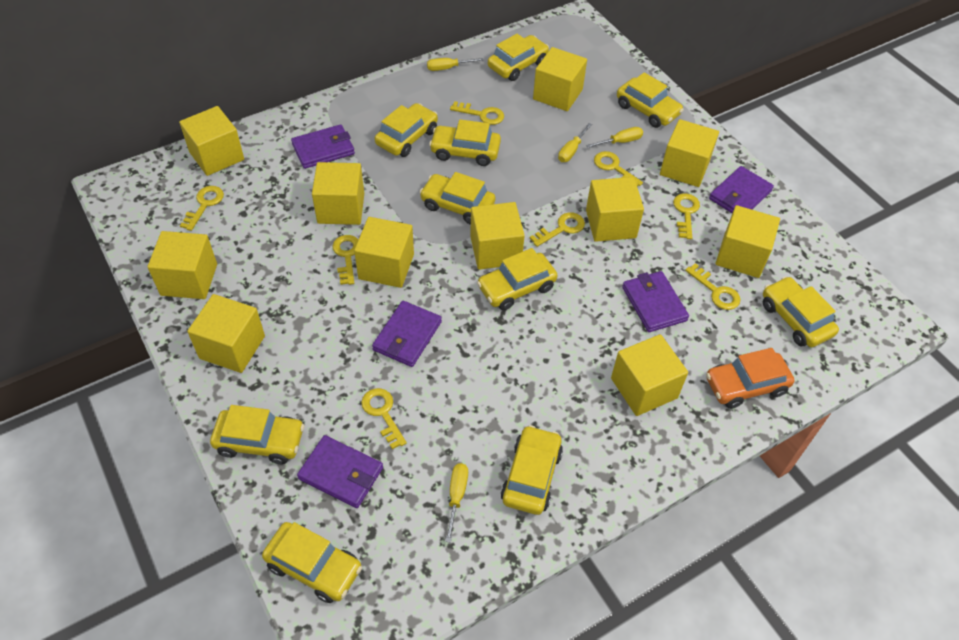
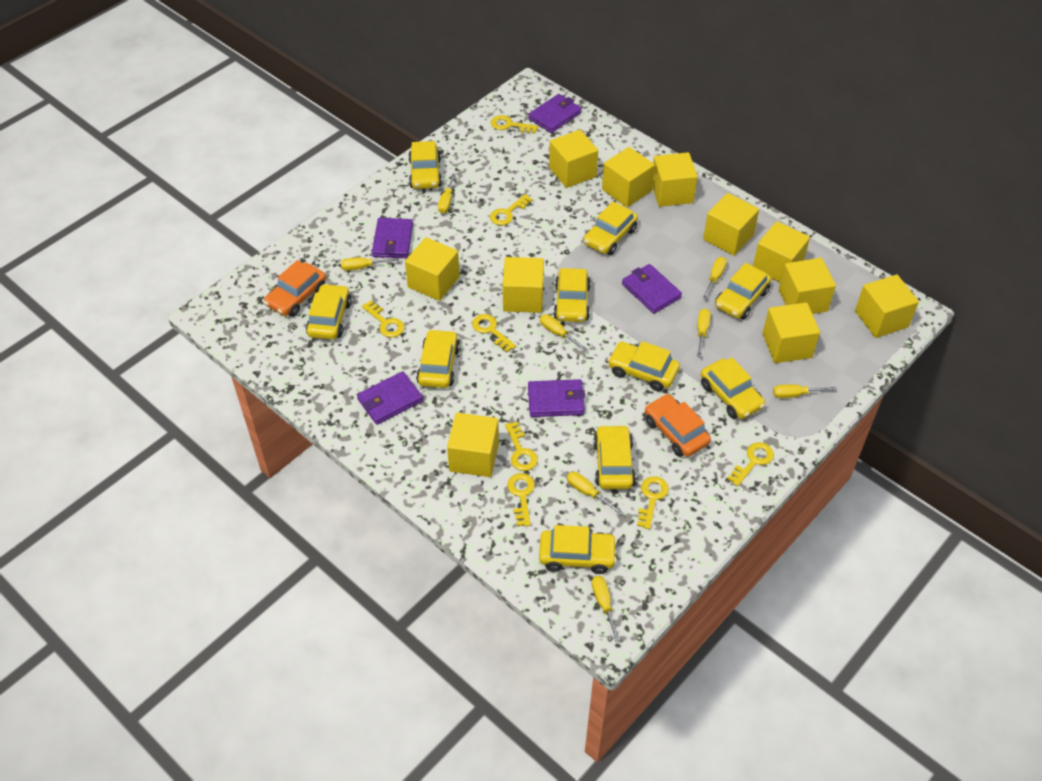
orange car: [706,348,794,409] = 1 -> [264,260,326,317] [645,394,711,457] = 2
yellow screwdriver: [427,58,484,71] [445,463,468,543] [558,123,592,162] [586,127,643,148] = 4 -> [341,257,399,271] [438,173,456,214] [540,314,587,351] [567,472,622,514] [592,576,620,641] [697,309,711,357] [703,257,727,299] [773,384,836,398] = 8

